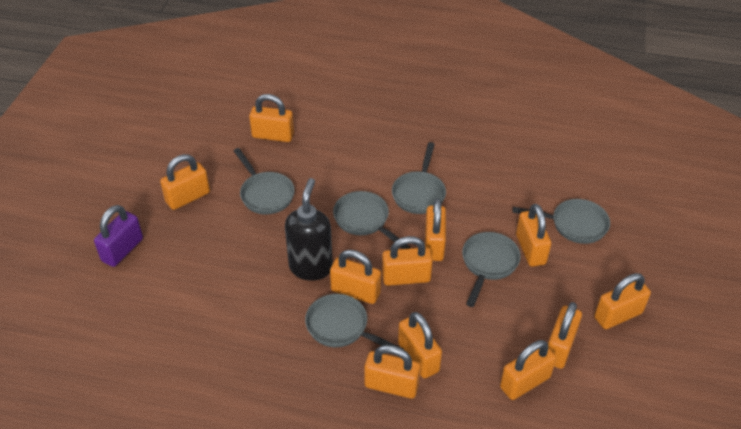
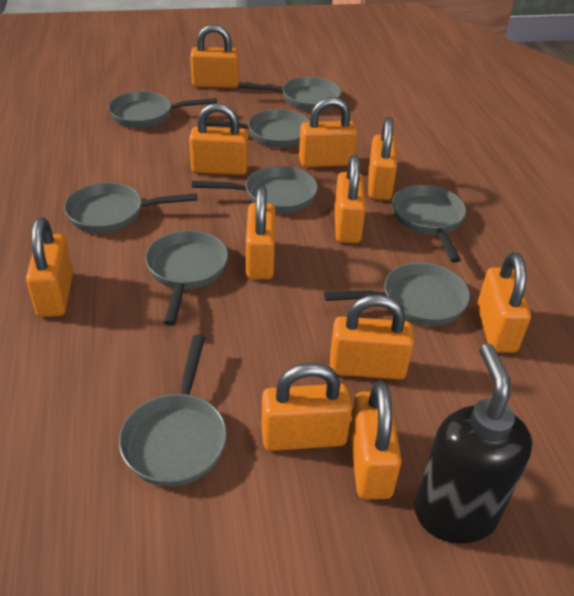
grey pan: [234,148,295,215] [305,294,404,350] [333,191,410,249] [392,142,446,214] [462,232,521,307] [512,199,610,244] = 6 -> [64,182,198,233] [108,91,217,128] [119,335,227,487] [145,230,228,326] [192,166,318,213] [206,109,310,148] [239,77,341,111] [324,262,470,326] [392,185,466,263] = 9
purple padlock: [94,205,143,267] = 1 -> none = 0

